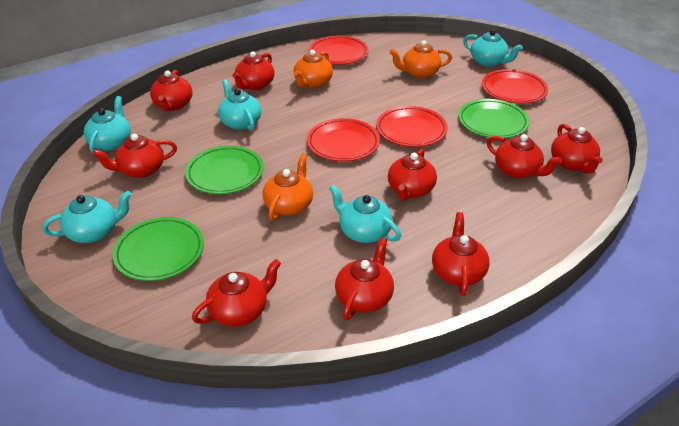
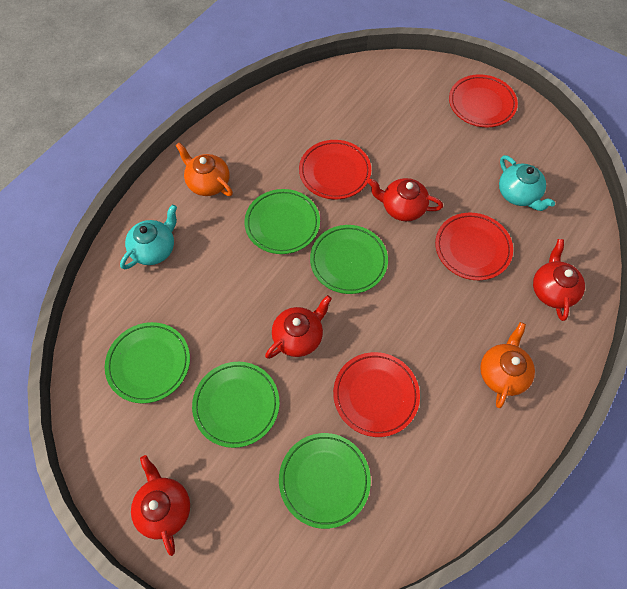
green plate: [113,217,204,281] [185,146,264,194] [458,99,530,138] = 3 -> [105,322,190,404] [192,362,280,448] [245,189,320,254] [279,433,371,529] [310,225,388,294] = 5
orange teapot: [262,154,313,220] [294,50,333,88] [389,40,452,78] = 3 -> [175,142,233,196] [480,322,535,408] = 2
red teapot: [93,134,177,178] [150,70,193,112] [192,259,281,327] [232,51,274,90] [335,237,394,321] [388,149,437,201] [432,212,490,296] [487,134,562,179] [551,124,603,174] = 9 -> [131,455,190,556] [265,295,332,359] [368,178,443,221] [533,239,585,321] = 4
turquoise teapot: [42,191,132,243] [84,96,131,154] [218,80,261,131] [329,185,401,243] [463,29,523,67] = 5 -> [120,204,177,269] [499,155,555,211] = 2

